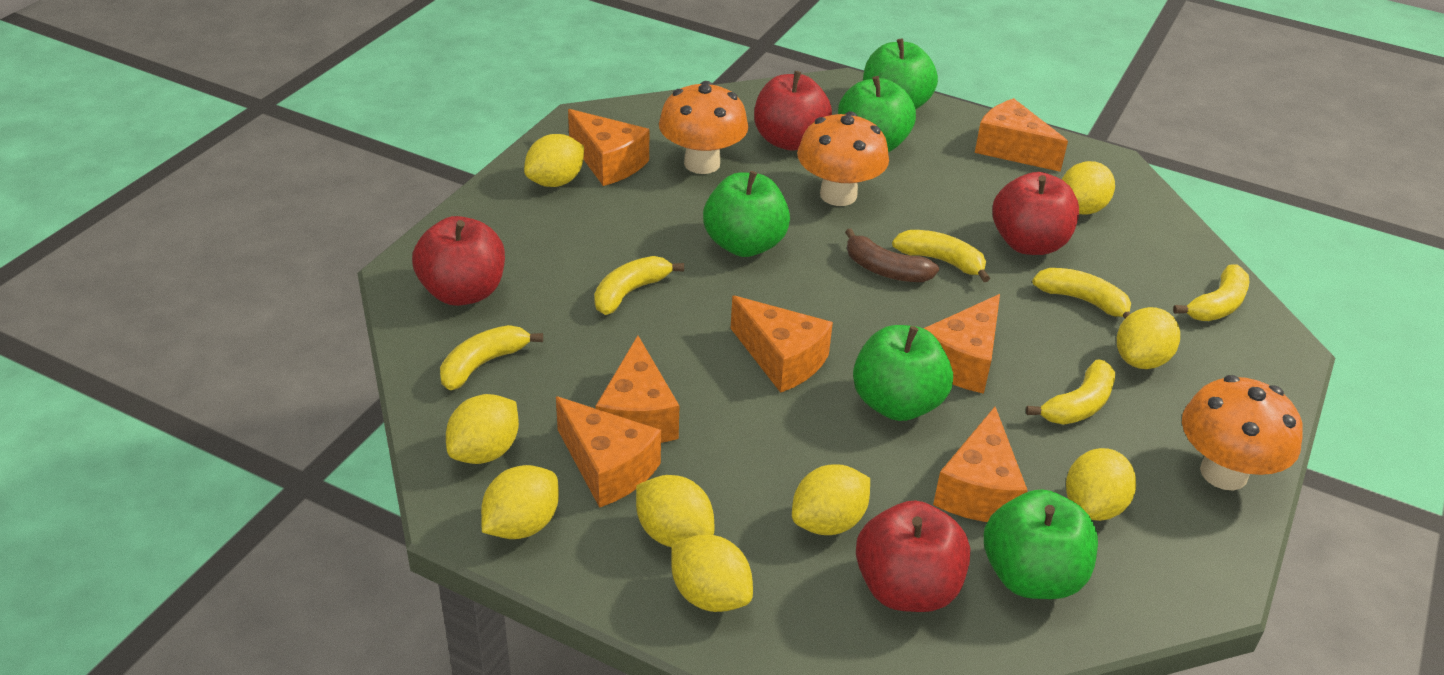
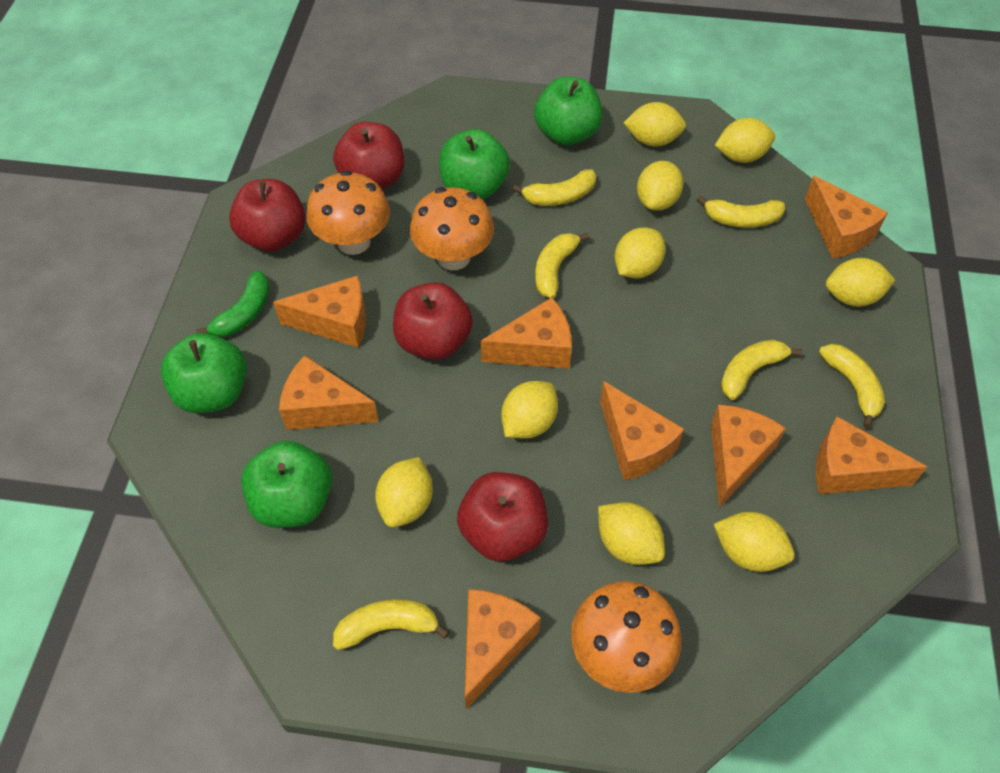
brown banana: [845,228,939,282] = 1 -> none = 0
green apple: [703,171,790,257] [838,76,916,152] [853,325,953,421] [863,38,938,109] [984,489,1098,599] = 5 -> [161,333,247,413] [241,441,332,528] [439,129,510,200] [534,77,603,145] = 4
green banana: none = 0 -> [196,271,270,337] = 1
orange cheese: [556,396,661,508] [568,109,649,186] [596,336,679,443] [730,296,833,393] [923,294,1000,394] [933,407,1028,522] [975,98,1068,172] = 7 -> [273,276,366,348] [279,355,379,430] [465,589,541,709] [481,297,572,369] [600,381,684,480] [711,405,786,508] [805,176,888,259] [816,416,927,494] = 8

